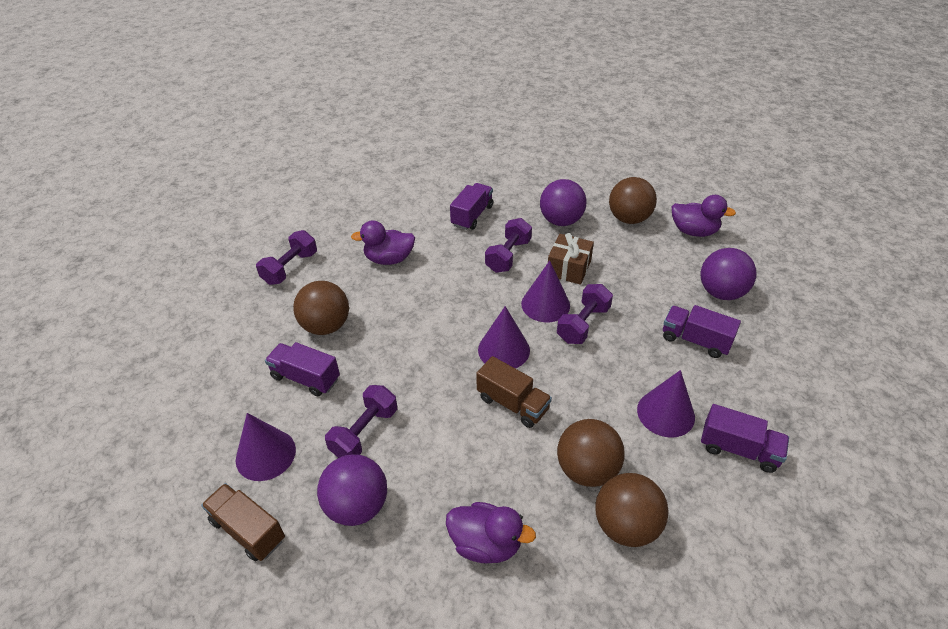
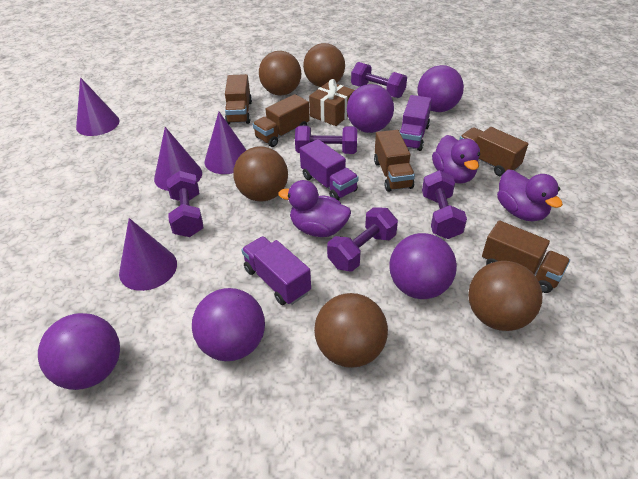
brown ball: [293,281,349,335] [557,419,625,487] [595,473,669,547] [609,177,657,224] = 4 -> [233,146,288,201] [259,51,301,95] [303,43,345,87] [314,293,388,368] [468,261,542,331] = 5
brown truck: [201,483,285,561] [476,356,552,428] = 2 -> [225,74,252,124] [253,94,310,147] [374,130,415,192] [459,127,528,176] [482,220,570,293] = 5
purple ball: [317,454,387,526] [540,179,587,226] [701,248,756,300] = 3 -> [38,313,120,390] [192,288,265,361] [347,84,394,133] [389,233,457,299] [417,65,464,112] = 5
purple dumbbell: [256,230,317,285] [325,385,397,458] [485,218,532,273] [557,284,613,344] = 4 -> [167,171,204,237] [295,126,357,154] [327,207,398,272] [351,62,407,98] [422,170,467,239] = 5
purple truck: [265,342,340,397] [450,183,493,230] [663,305,741,358] [701,404,789,473] = 4 -> [241,236,311,305] [300,139,359,200] [400,95,432,151] = 3

